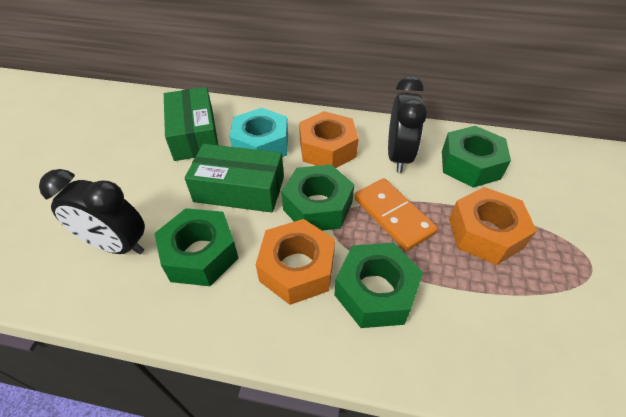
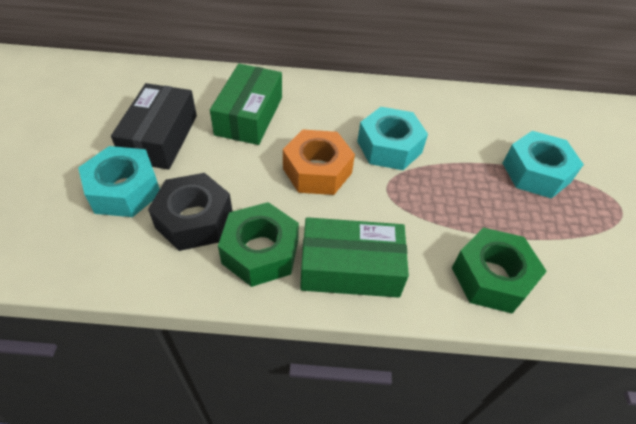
black box: none = 0 -> [111,83,197,170] = 1
black clock: [39,169,145,254] [388,76,427,173] = 2 -> none = 0
black nut: none = 0 -> [148,173,232,251] = 1
green nut: [154,208,239,286] [282,164,354,231] [334,243,423,328] [442,126,511,188] = 4 -> [218,202,299,287] [452,227,547,314] = 2
orange domino: [354,178,438,251] = 1 -> none = 0
orange nut: [256,219,335,305] [299,111,359,168] [449,187,537,265] = 3 -> [283,130,355,195] = 1
turquoise nut: [230,108,288,157] = 1 -> [78,146,160,217] [357,107,428,170] [503,131,584,199] = 3

